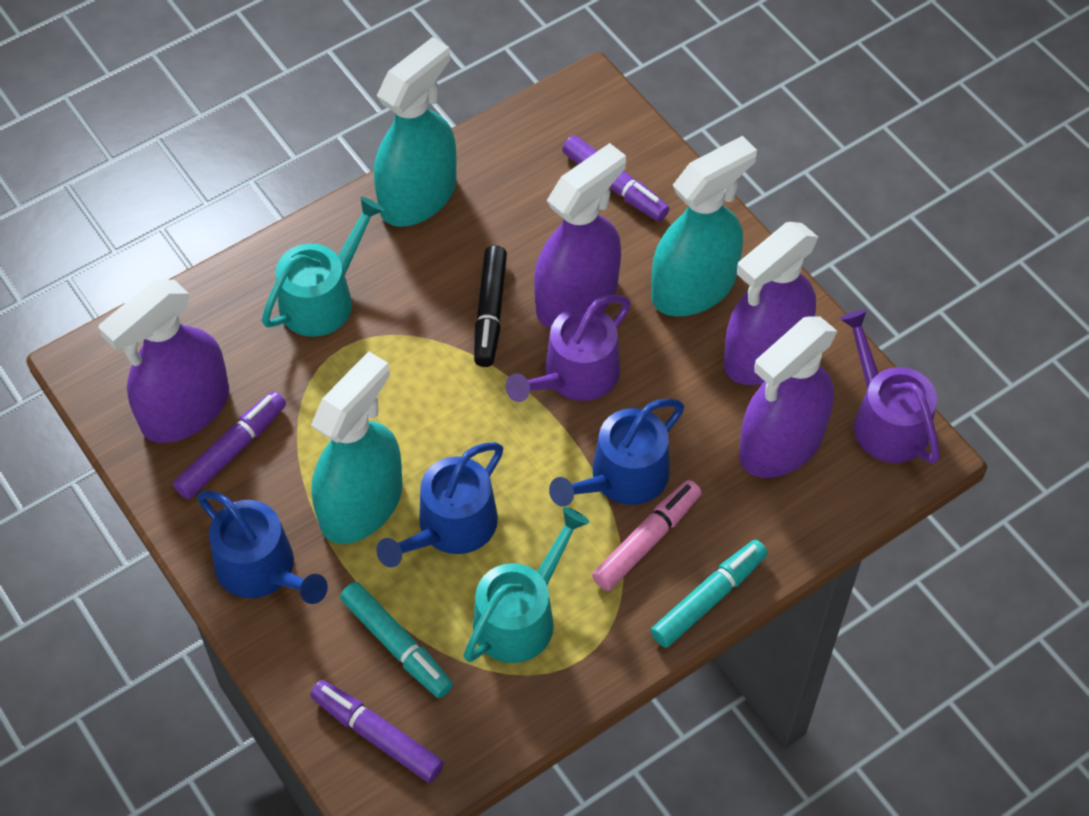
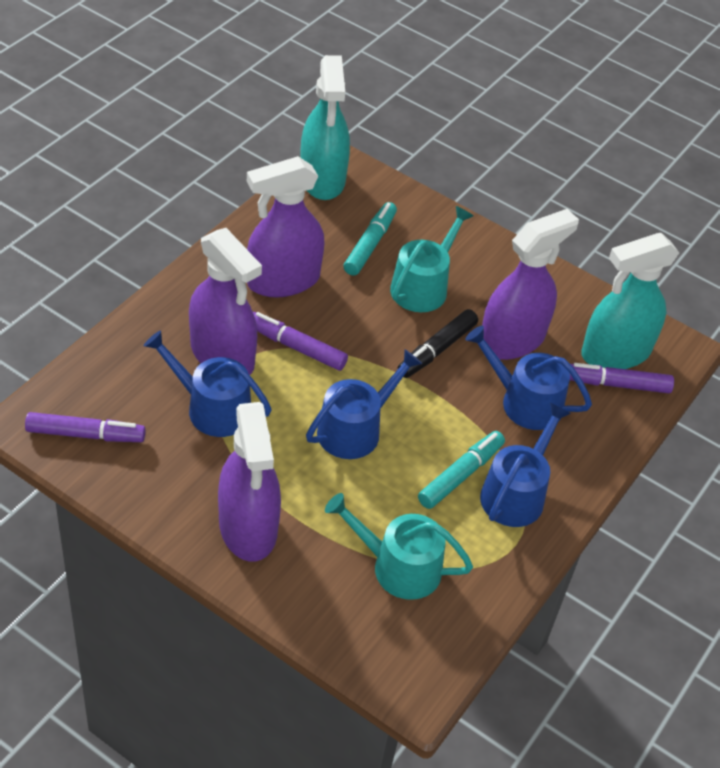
blue watering can: [197,491,328,604] [376,442,503,567] [549,399,684,506] = 3 -> [143,331,272,437] [306,349,422,459] [465,326,592,430] [480,403,571,527] = 4
pink marker: [592,480,701,591] = 1 -> none = 0
purple watering can: [505,295,631,402] [840,309,940,464] = 2 -> none = 0
turquoise spray bottle: [311,351,403,544] [374,37,456,227] [651,136,757,316] = 3 -> [300,55,350,200] [581,233,679,369] = 2

